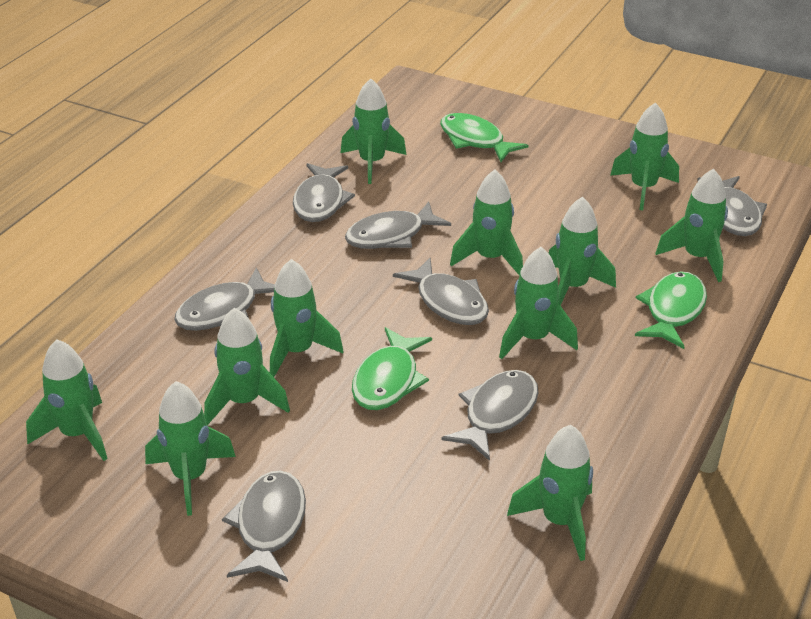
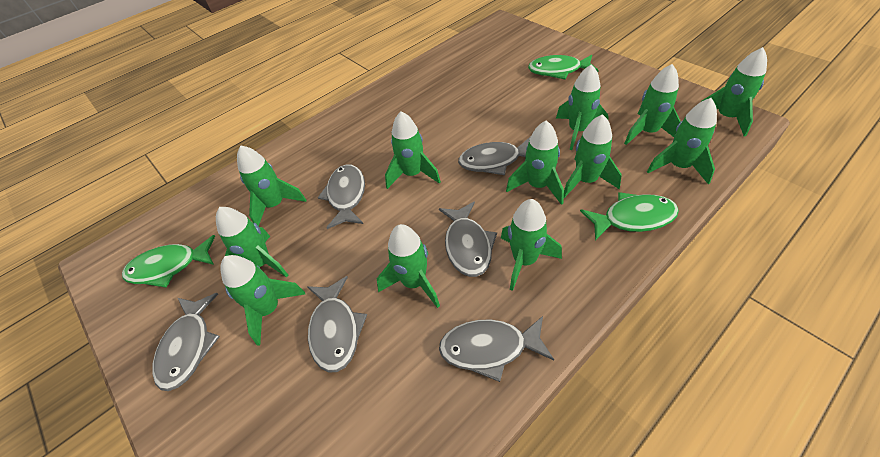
green rocket: [26,339,108,461] [145,381,236,516] [204,308,290,425] [270,259,343,377] [341,78,406,184] [450,170,523,276] [499,247,578,359] [507,425,593,561] [548,197,616,306] [610,103,679,210] [655,169,728,282] = 11 -> [216,207,288,278] [220,255,305,345] [237,145,306,226] [377,224,440,308] [385,112,441,189] [501,199,562,291] [506,120,564,205] [556,64,609,150] [564,114,622,198] [624,64,681,145] [647,98,717,185] [701,47,767,137] = 12
grey fish: [175,267,275,331] [222,470,306,582] [293,163,355,222] [345,202,451,249] [393,258,489,325] [441,370,538,461] [697,176,767,236] = 7 -> [152,293,220,391] [307,276,367,372] [318,164,365,229] [439,201,497,277] [439,316,554,382] [458,137,530,175] = 6

